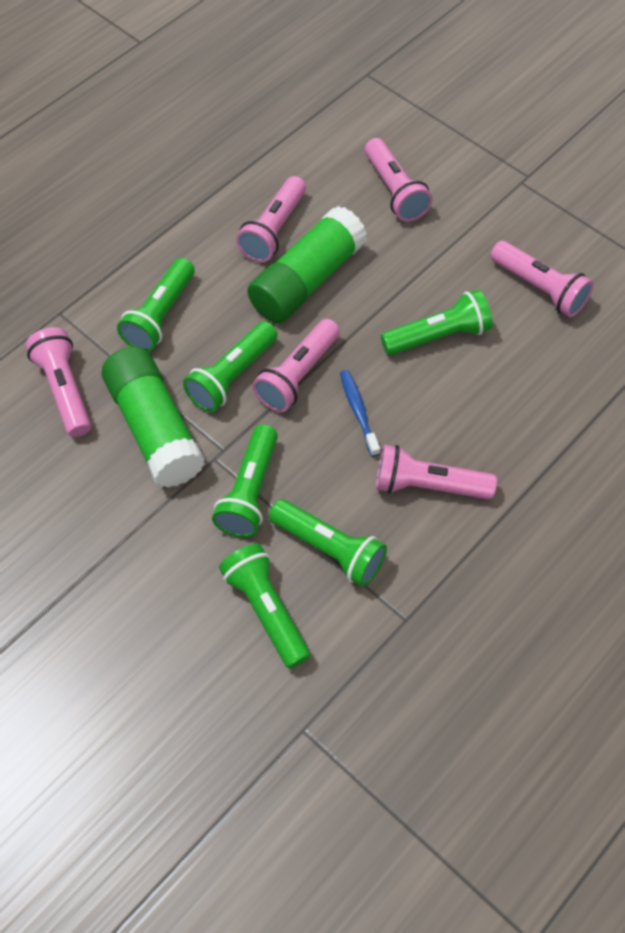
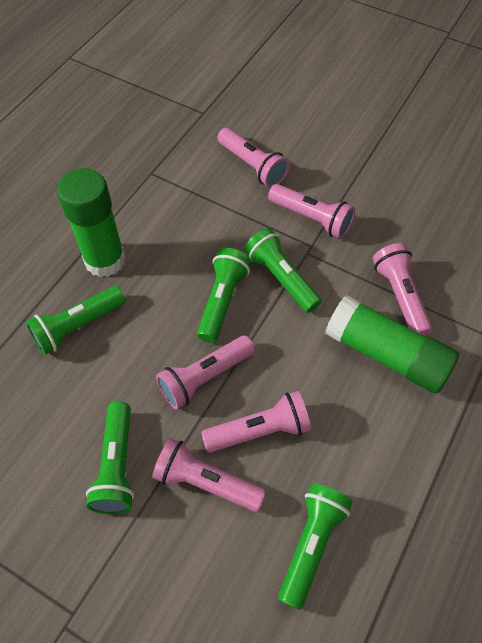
blue toothbrush: [340,370,380,457] = 1 -> none = 0
green flashlight: [117,258,195,352] [183,321,277,412] [212,424,278,538] [219,543,310,669] [269,499,387,587] [381,290,493,355] = 6 -> [26,286,125,355] [86,402,134,514] [197,248,251,343] [244,228,322,313] [278,483,353,610] = 5

